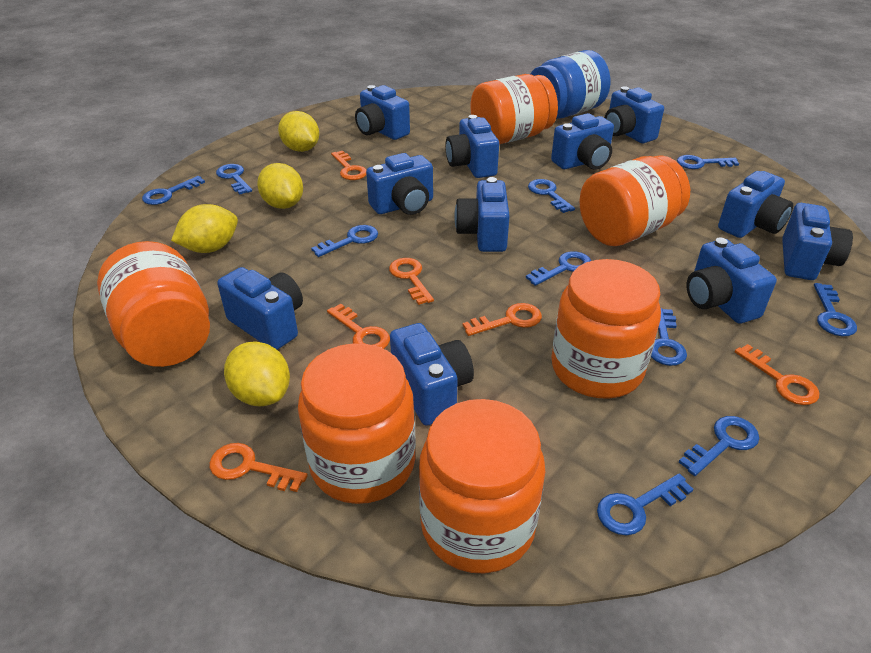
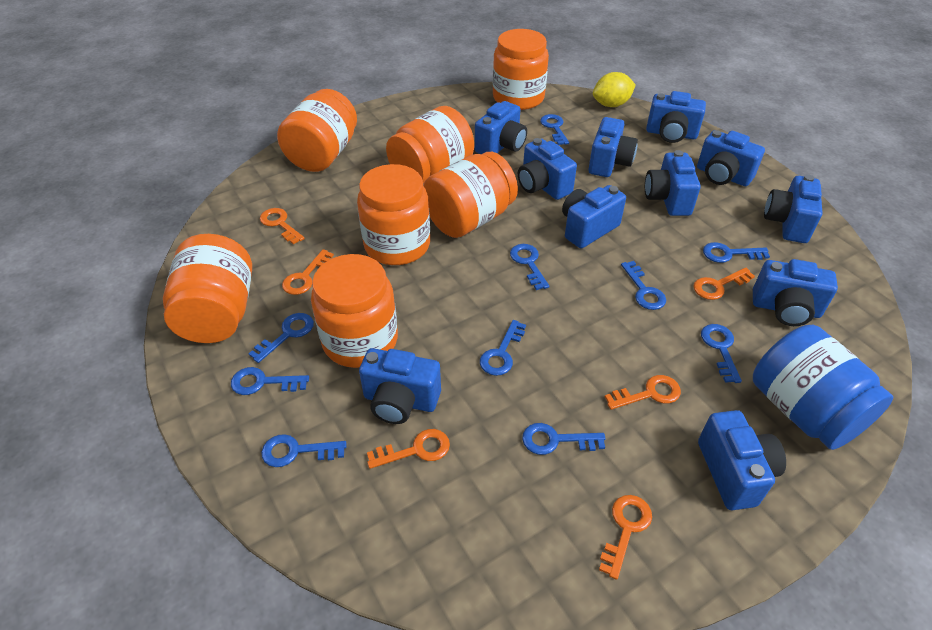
orange jar: [97,241,210,367] [298,343,416,504] [419,399,545,574] [470,74,558,144] [552,259,661,399] [580,155,690,246] = 6 -> [163,234,252,343] [277,89,357,172] [311,254,398,368] [357,164,430,265] [386,106,474,184] [423,152,518,238] [493,29,549,110] = 7
yellow lemon: [171,204,238,253] [224,341,290,406] [257,163,303,209] [278,111,319,152] = 4 -> [593,72,635,107] = 1

